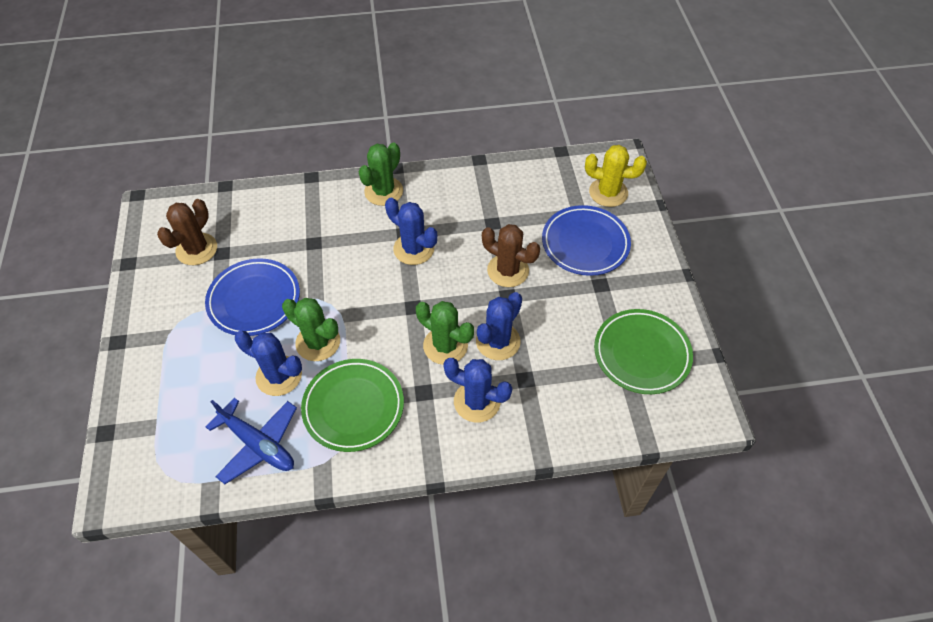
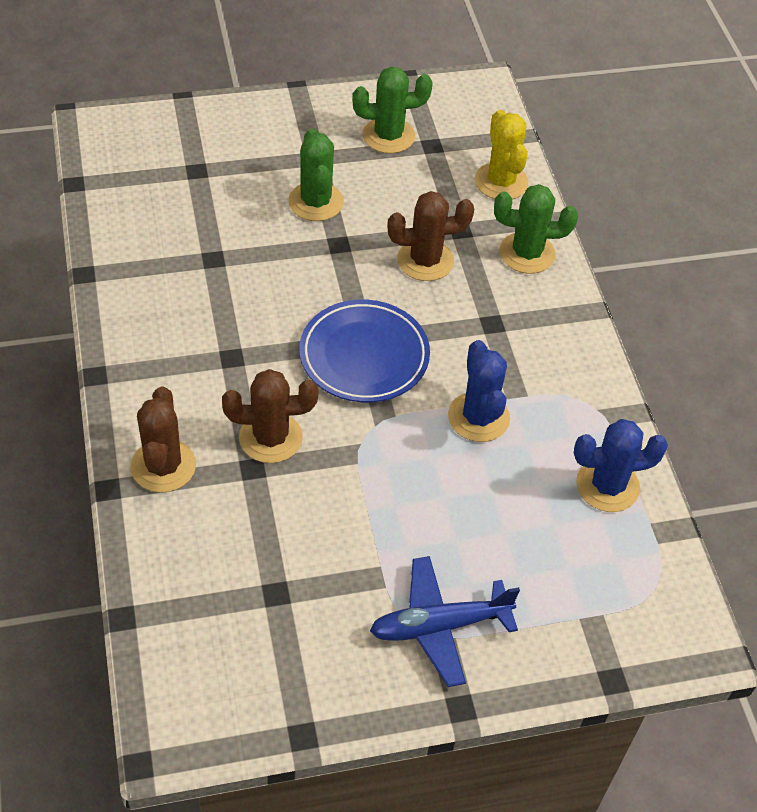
blue cactus: [235,331,302,396] [385,198,437,265] [443,358,512,423] [476,292,522,360] = 4 -> [448,340,510,442] [574,419,668,512] = 2
blue plate: [205,258,300,336] [542,205,631,276] = 2 -> [299,300,430,402] = 1
brown cactus: [157,199,217,265] [482,224,540,287] = 2 -> [131,386,196,493] [222,369,318,463] [387,191,474,281] = 3
green plate: [301,359,404,452] [594,309,693,394] = 2 -> none = 0

